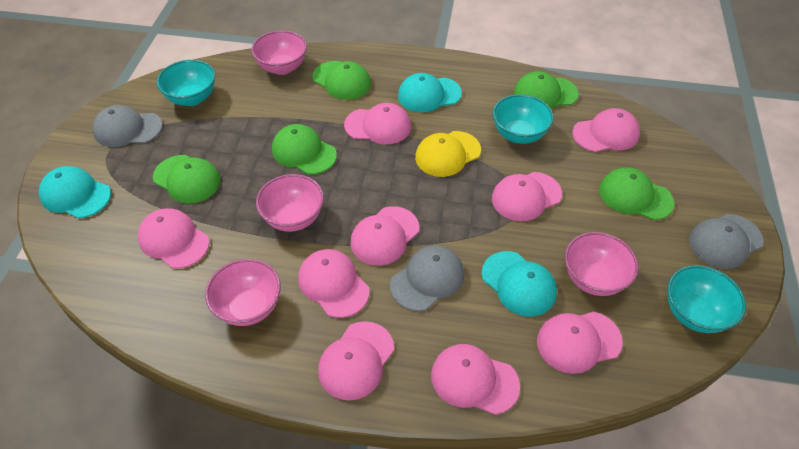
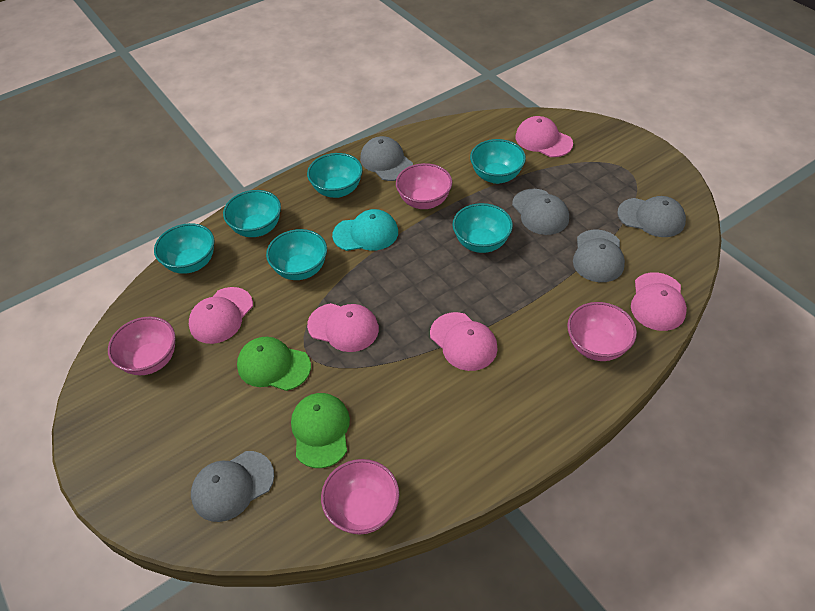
green cap: [153,155,221,204] [272,124,337,175] [312,61,371,100] [514,71,579,108] [599,167,674,220] = 5 -> [237,337,311,391] [291,393,350,468] = 2
grey cap: [92,105,163,147] [390,245,464,311] [689,214,763,269] = 3 -> [191,451,274,522] [360,136,413,181] [512,189,569,235] [573,230,625,282] [617,196,686,237] = 5
pink cap: [138,209,209,269] [298,249,369,318] [318,321,394,401] [344,103,411,144] [350,206,419,266] [431,344,520,415] [492,172,562,221] [537,311,623,374] [572,108,640,152] = 9 -> [189,287,253,344] [307,303,379,352] [430,312,498,371] [515,116,573,157] [631,272,687,331] = 5
turquoise bowl: [157,60,215,106] [493,94,554,144] [668,265,746,333] = 3 -> [154,223,215,274] [223,190,281,237] [266,229,327,280] [307,153,363,198] [453,203,513,253] [470,139,526,184] = 6
turquoise cap: [39,166,111,219] [398,73,462,112] [481,251,557,317] = 3 -> [332,209,398,251] = 1
yellow cap: [415,131,481,177] = 1 -> none = 0

